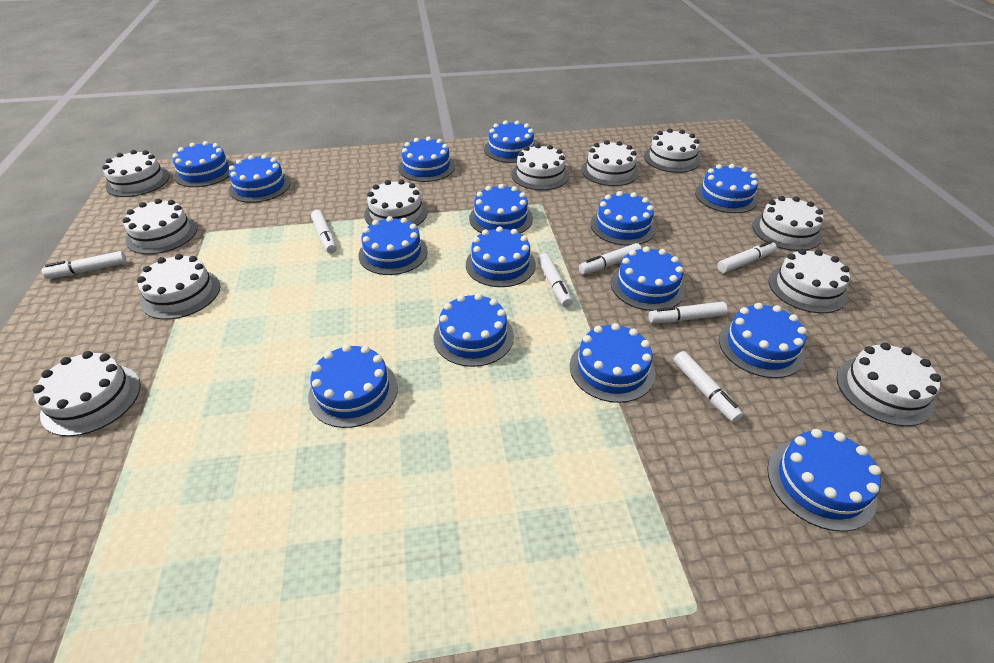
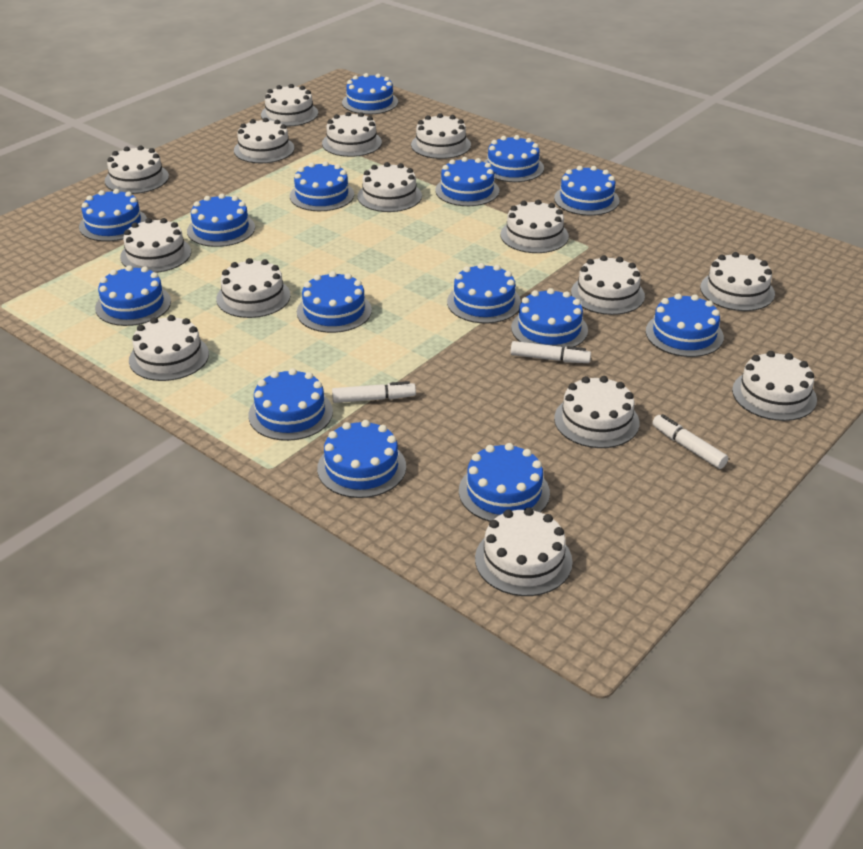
white cake: [33,351,141,436] [102,150,170,197] [123,199,198,254] [137,254,220,320] [364,179,428,226] [512,144,569,190] [581,140,639,186] [644,129,701,173] [752,196,824,251] [769,249,850,313] [837,343,941,426] = 11 -> [105,146,169,194] [120,218,191,273] [129,315,209,381] [216,258,290,318] [234,118,294,163] [261,84,318,127] [322,112,382,157] [357,162,422,212] [411,113,471,159] [475,507,573,596] [501,200,569,253] [554,376,640,448] [571,255,645,315] [700,252,775,311] [732,351,817,421] = 15
white marker: [42,251,127,279] [311,210,337,253] [537,253,573,307] [579,243,642,274] [648,302,728,323] [673,351,743,423] [717,241,777,273] = 7 -> [332,381,416,403] [511,341,591,363] [652,414,728,469] = 3

